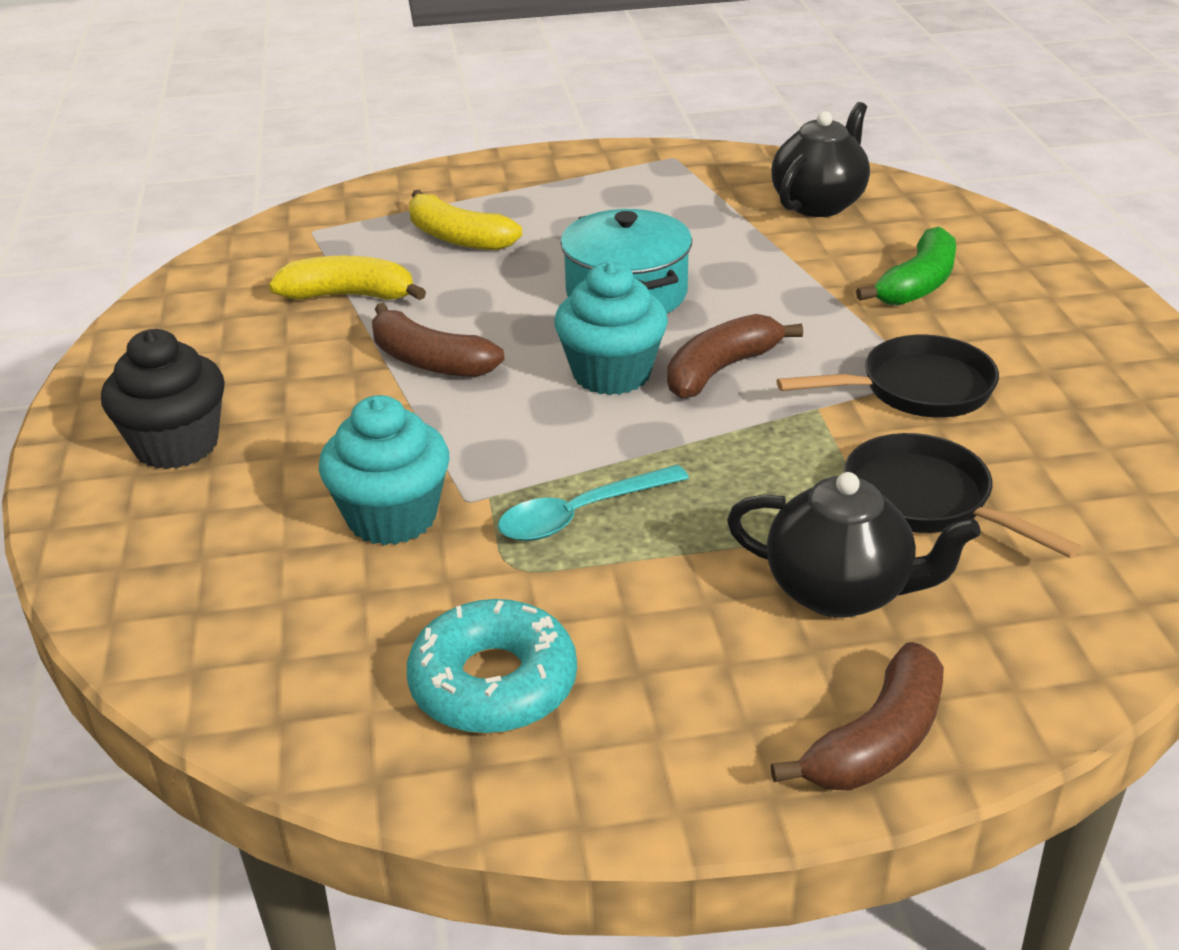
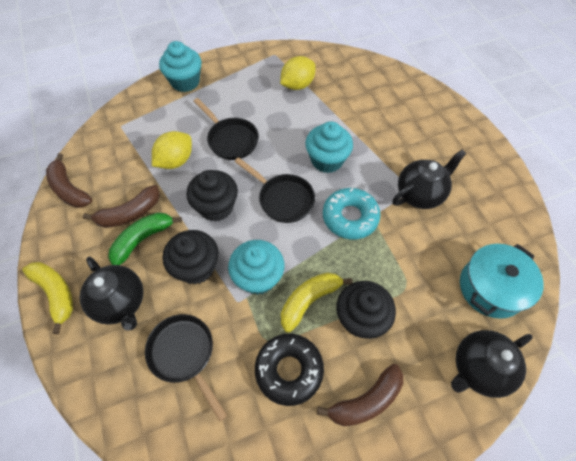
black cupcake: [101,329,225,469] = 1 -> [163,230,218,284] [186,170,238,222] [336,281,396,339] = 3
black donut: none = 0 -> [255,334,324,406] = 1
black pan: [777,335,999,418] [844,433,1081,558] = 2 -> [145,314,228,422] [193,98,259,160] [234,157,315,223] = 3
black teapot: [727,472,981,618] [771,102,870,217] = 2 -> [80,257,144,330] [392,150,466,209] [451,330,533,398] = 3
turquoise cupcake: [319,395,449,545] [554,261,668,395] = 2 -> [159,41,202,92] [228,240,284,295] [305,121,353,173] = 3
turquoise spoon: [498,465,689,541] = 1 -> none = 0
yellow lemon: none = 0 -> [152,131,192,169] [280,56,316,90] = 2

